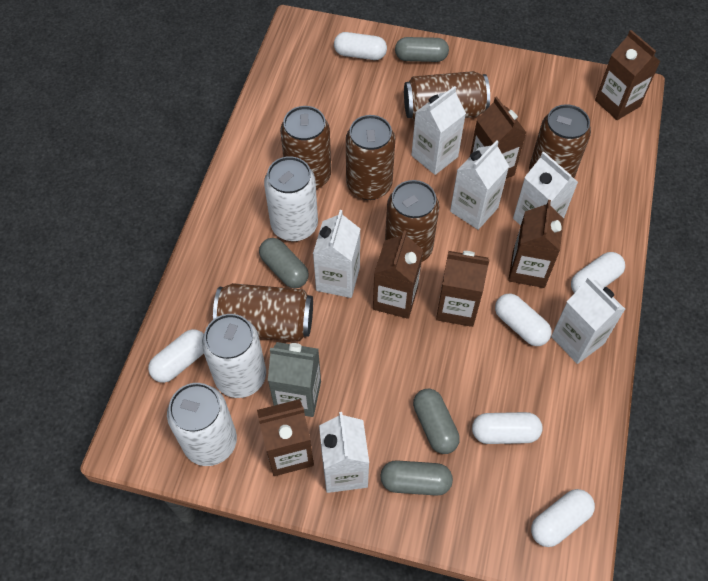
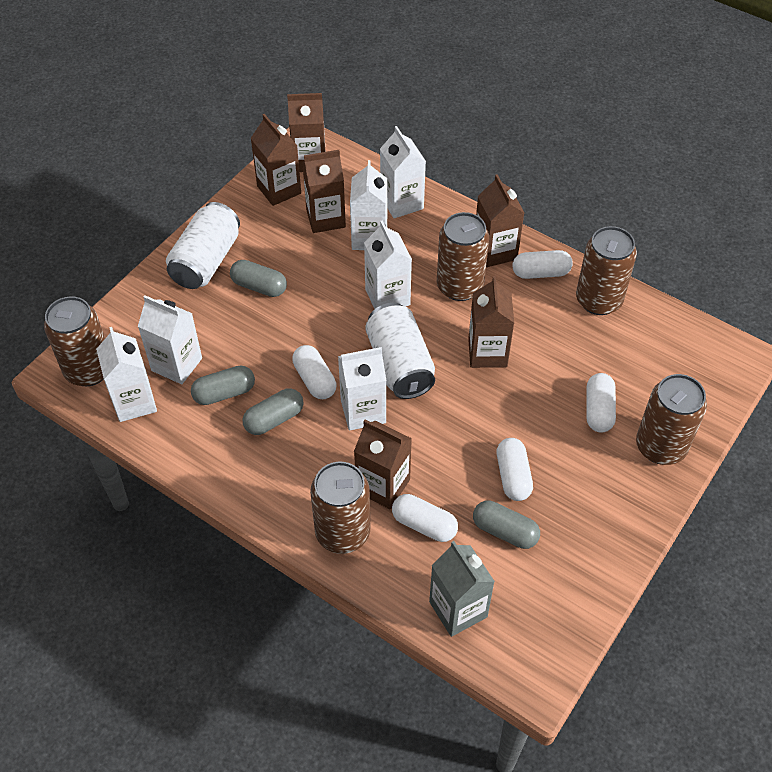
brown can: [213,283,313,341] [280,106,331,189] [346,115,395,200] [385,180,439,262] [404,71,490,121] [529,104,591,178] = 6 -> [44,296,105,386] [310,462,370,554] [437,212,489,301] [576,226,637,315] [636,374,707,465] = 5
white can: [167,383,237,466] [202,314,266,398] [264,156,318,241] = 3 -> [166,202,240,289] [365,303,435,399] = 2
white capsule: [148,329,204,383] [334,32,387,60] [472,412,543,444] [495,293,552,346] [531,489,595,547] [571,252,625,293] = 6 -> [292,345,336,399] [392,494,458,542] [497,438,533,501] [512,250,573,279] [586,373,616,432] = 5

